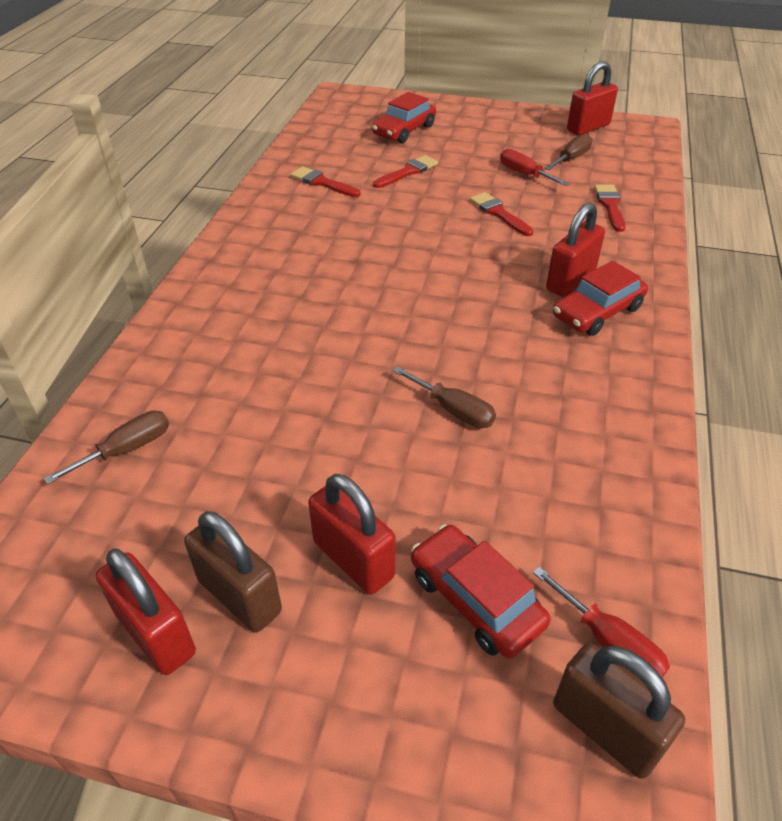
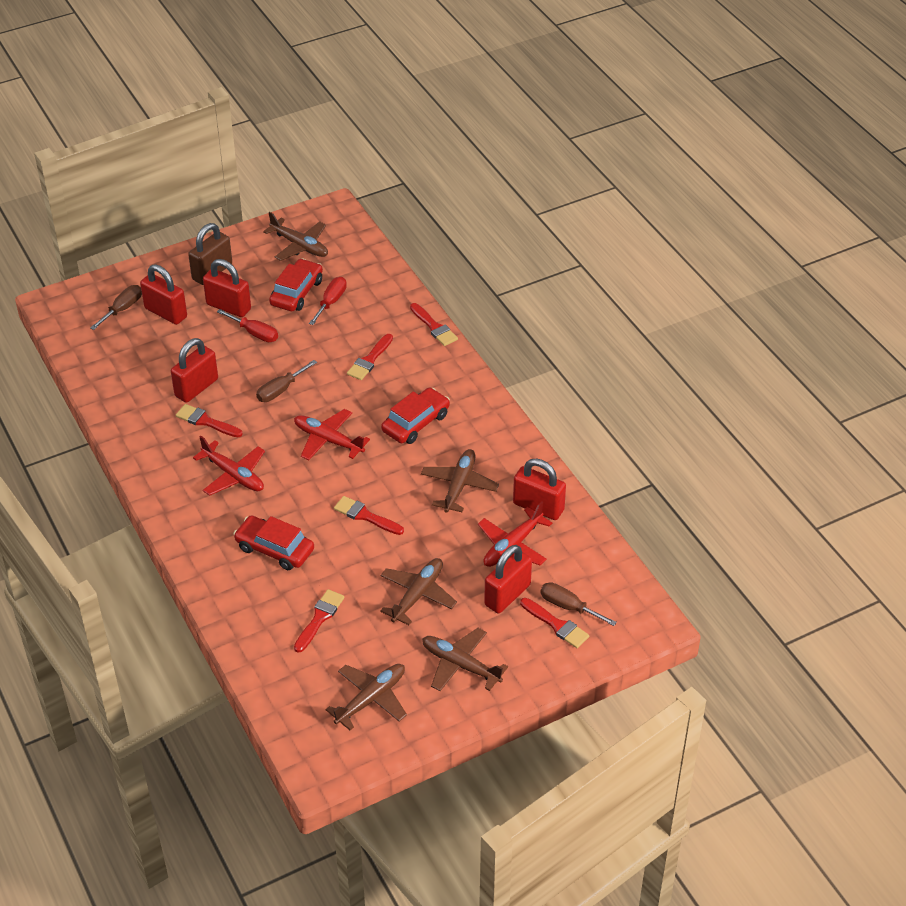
brown padlock: [184,511,282,633] [553,643,685,779] = 2 -> [188,223,232,285] = 1
brown plane: none = 0 -> [263,212,328,261] [325,664,407,730] [380,558,457,625] [421,449,499,513] [422,628,508,691] = 5
red brush: [291,166,361,197] [373,155,438,188] [470,192,534,236] [594,184,626,232] = 4 -> [176,404,243,437] [294,589,345,653] [334,496,404,535] [347,334,393,380] [410,303,458,346] [520,598,589,648] = 6
red padlock: [96,549,196,675] [308,474,396,594] [546,202,605,297] [567,61,618,135] = 4 -> [140,264,187,325] [171,338,218,403] [203,259,251,317] [484,545,532,613] [513,459,566,520] = 5
red plane: none = 0 -> [193,436,265,496] [294,409,370,460] [478,502,552,567] = 3

